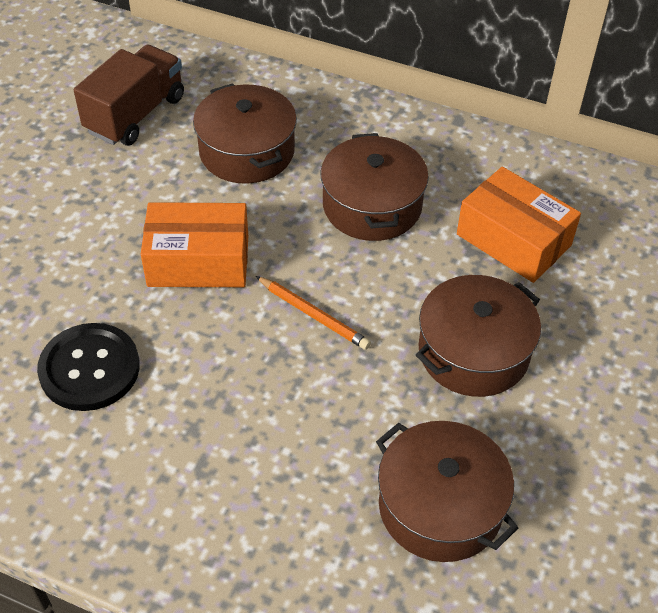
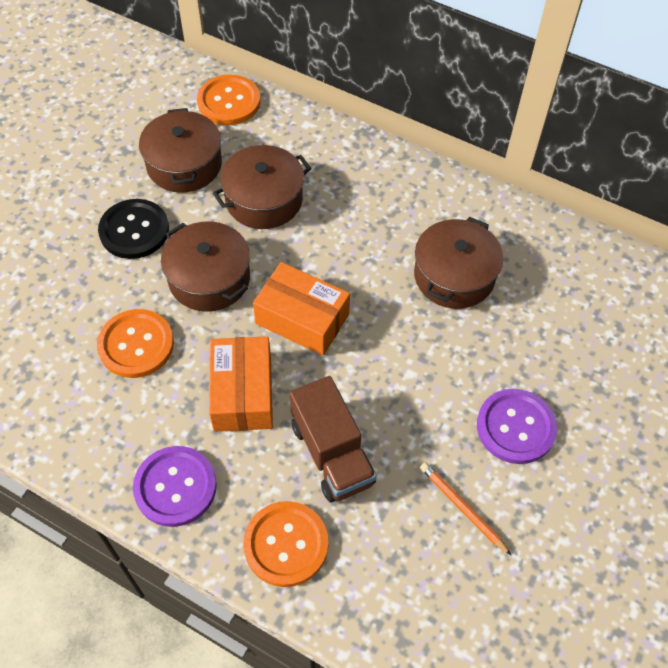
orange button: none = 0 -> [97,309,174,378] [197,74,260,125] [243,501,328,587] = 3
purple button: none = 0 -> [133,446,217,527] [477,389,557,464] = 2

